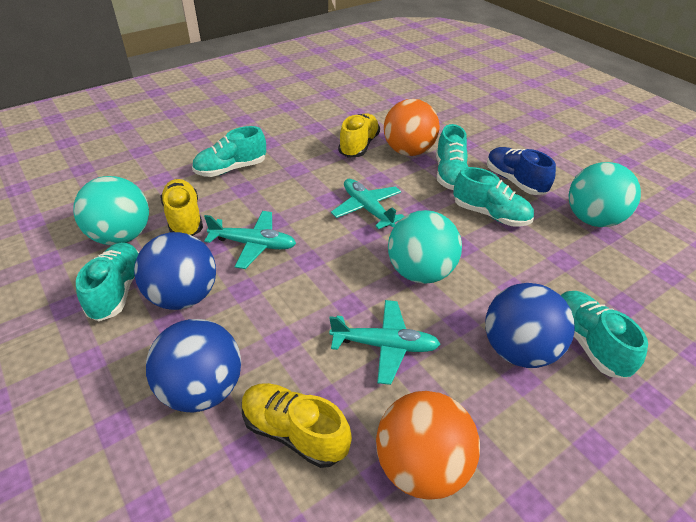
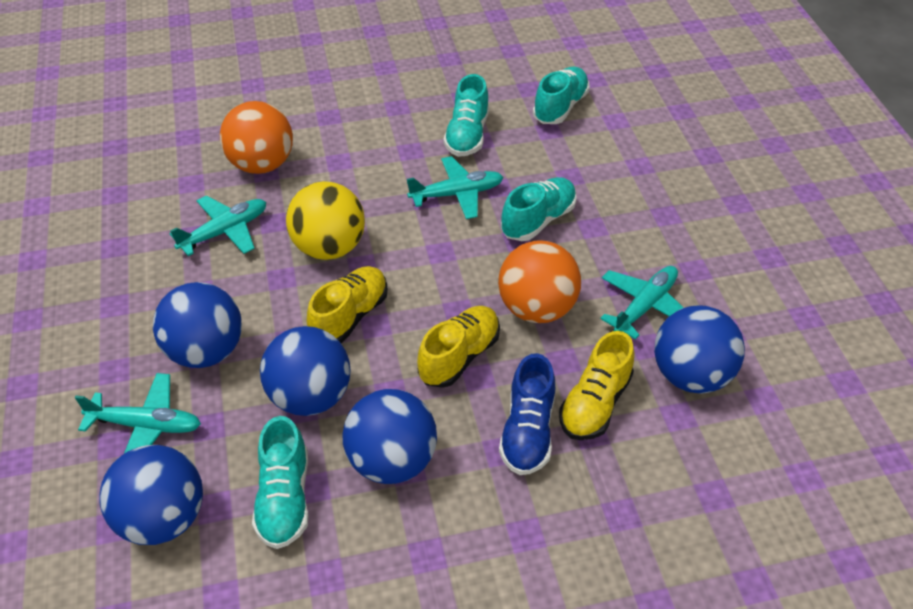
blue ball: [134,232,216,310] [146,319,241,412] [485,283,575,368] = 3 -> [99,445,203,545] [153,282,242,368] [260,326,351,416] [342,389,437,484] [654,306,745,393] = 5
turquoise ball: [73,176,149,245] [388,210,462,284] [569,162,641,227] = 3 -> none = 0
turquoise plane: [204,211,296,269] [329,300,440,385] [331,179,405,229] = 3 -> [75,373,201,453] [169,196,266,256] [407,156,503,219] [600,266,684,340] = 4
turquoise shoe: [76,242,139,321] [192,126,266,177] [436,124,468,190] [453,167,534,227] [561,291,648,378] = 5 -> [252,416,309,549] [444,74,489,157] [501,177,577,241] [533,67,590,124] = 4
yellow ball: none = 0 -> [286,181,365,260] = 1

